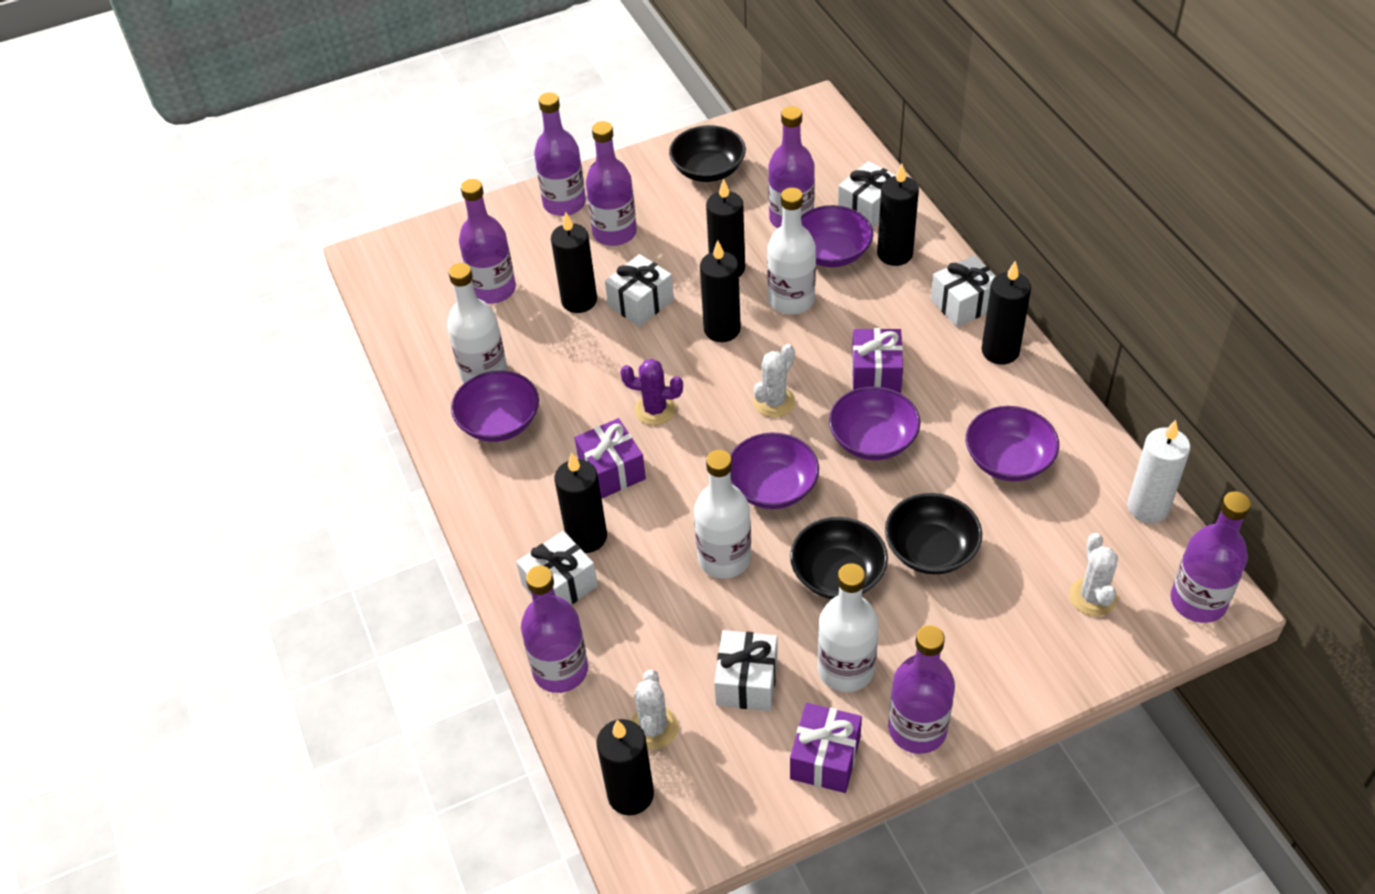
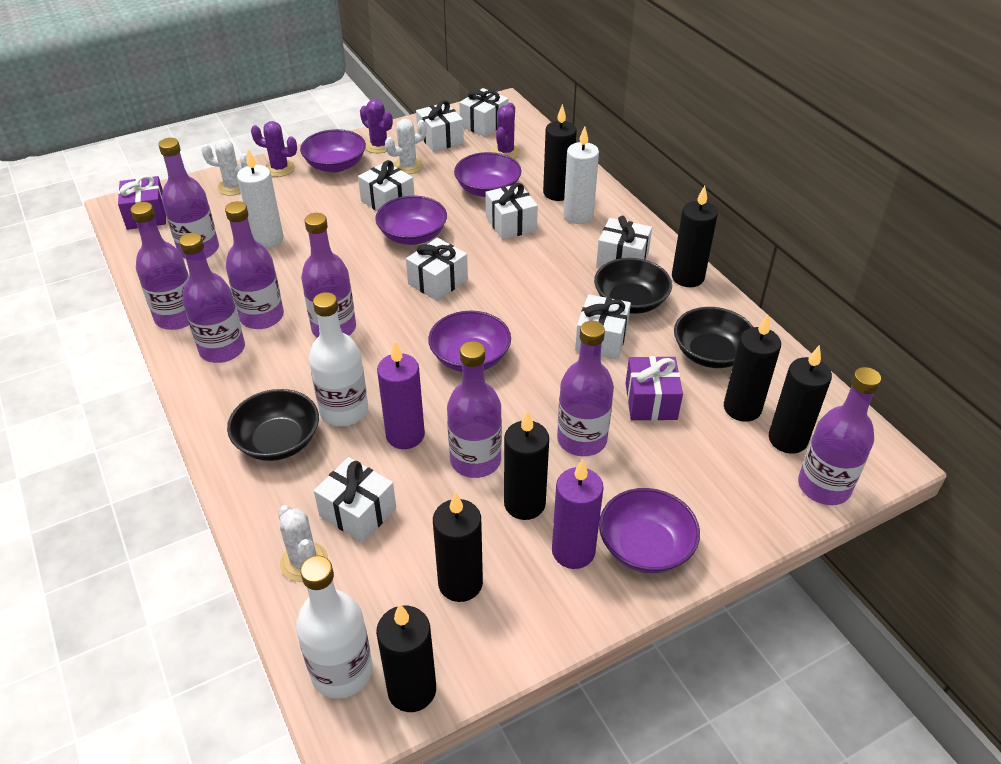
purple bottle: [459,179,516,304] [521,566,588,693] [534,92,586,216] [586,121,637,246] [768,106,815,228] [888,625,955,754] [1170,491,1251,623] = 7 -> [130,202,189,330] [158,138,219,259] [179,233,245,363] [225,201,284,329] [301,213,356,338] [447,341,502,478] [557,321,614,456] [798,367,881,505] = 8
purple cactus: [620,359,683,425] = 1 -> [251,121,297,177] [360,99,393,153] [491,103,521,159] = 3
purple candle: none = 0 -> [377,341,425,449] [552,459,604,569] = 2
purple gift: [575,418,646,498] [790,703,862,793] [852,328,903,393] = 3 -> [118,175,166,230] [625,356,683,421] = 2
white bottle: [447,263,507,383] [694,450,751,579] [767,188,816,314] [818,563,879,692] = 4 -> [296,556,372,699] [309,292,368,426] = 2
white candle: [1127,420,1190,523] = 1 -> [237,149,284,248] [563,126,599,224] = 2
white gift: [516,531,598,605] [605,254,674,327] [714,630,778,711] [838,161,896,228] [931,255,996,327] = 5 -> [314,457,396,543] [358,160,415,211] [406,238,468,301] [416,100,464,152] [459,88,509,137] [485,183,538,240] [575,294,631,360] [596,216,652,267] = 8

